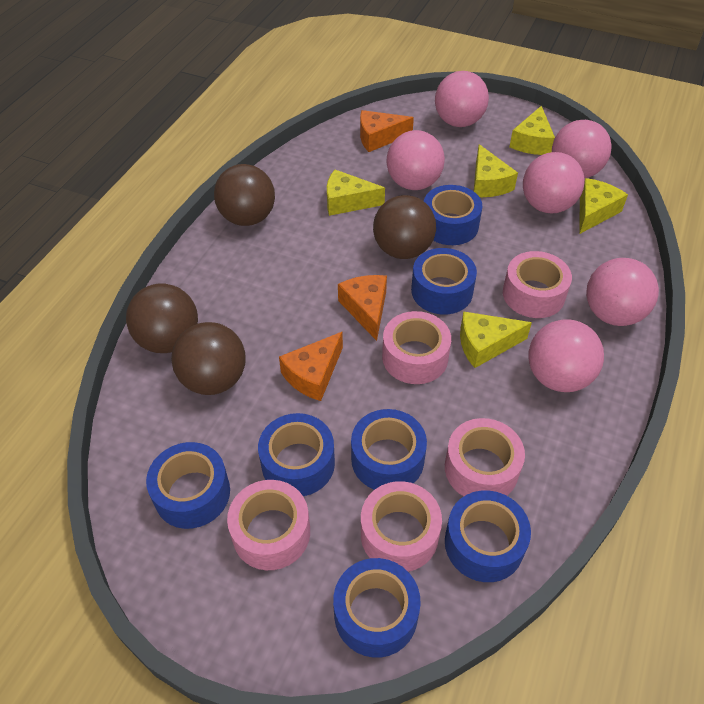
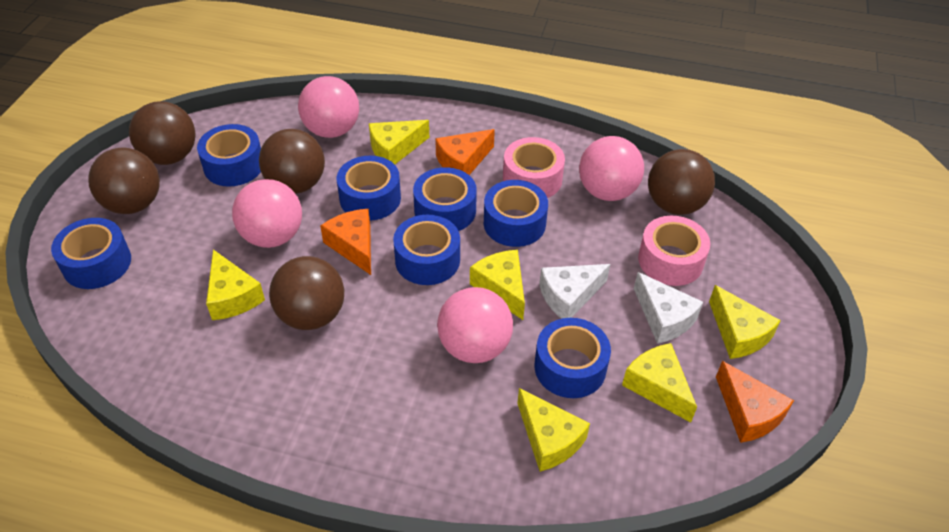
brown ball: [126,283,198,353] [171,322,246,395] [214,164,275,226] [373,195,436,259] = 4 -> [88,148,160,214] [129,101,196,165] [259,129,325,194] [269,256,344,330] [648,149,715,215] = 5
pink ball: [386,130,445,190] [435,71,489,127] [523,152,585,213] [528,319,604,392] [552,120,612,179] [586,258,659,326] = 6 -> [232,179,302,248] [298,76,359,138] [437,287,513,363] [579,136,644,201] = 4
pink tape: [227,480,310,570] [361,481,442,572] [382,311,451,384] [445,418,525,496] [503,251,572,318] = 5 -> [503,137,565,198] [638,216,710,286] = 2
white cheese: none = 0 -> [539,264,610,319] [634,272,703,344] = 2
yellow cheese: [327,170,385,216] [460,311,532,368] [474,144,518,197] [509,106,555,155] [580,178,628,234] = 5 -> [206,249,265,320] [369,120,429,164] [470,250,525,320] [517,388,590,472] [622,343,697,423] [709,285,781,359] = 6

